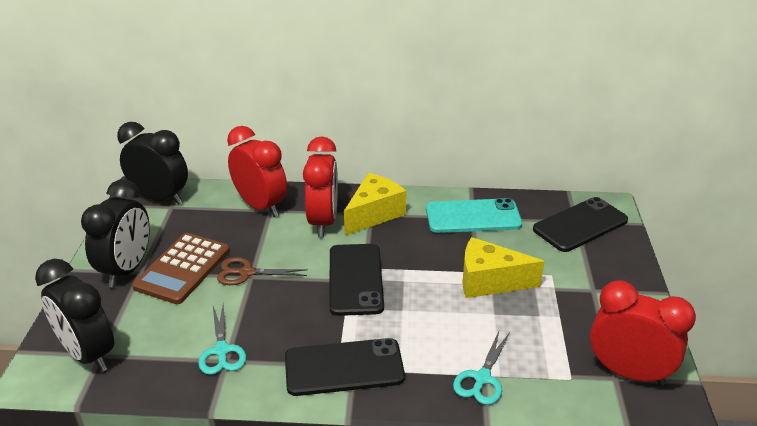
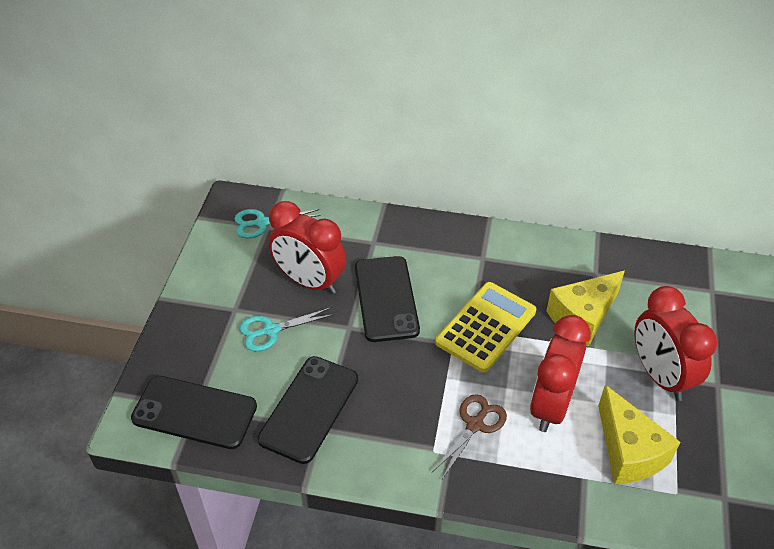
black clock: [35,259,114,372] [81,179,150,287] [117,122,188,205] = 3 -> none = 0
brown calculator: [132,233,230,304] = 1 -> none = 0
turquoise phone: [426,198,522,233] = 1 -> none = 0
yellow calculator: none = 0 -> [435,282,536,373] = 1

